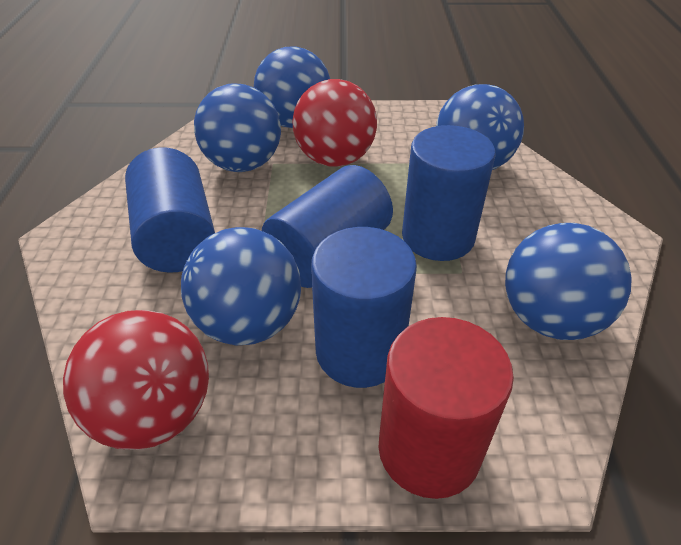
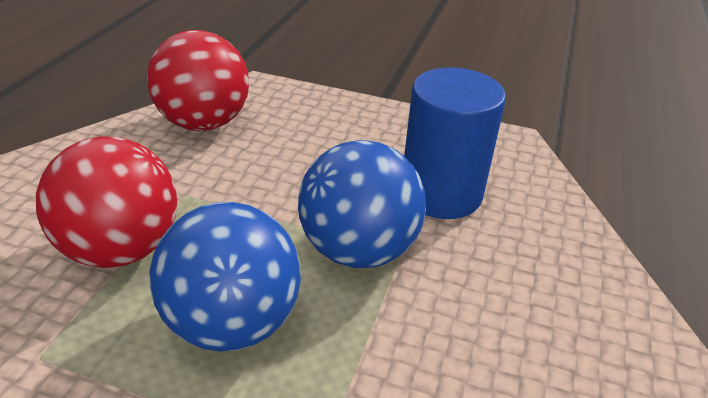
blue ball: [181,227,301,345] [194,84,281,172] [254,46,330,128] [436,84,524,170] [505,223,632,340] = 5 -> [150,202,301,352] [298,140,426,268] = 2
blue cylinder: [125,147,215,273] [262,165,393,288] [311,227,417,388] [402,125,496,261] = 4 -> [404,68,506,219] = 1
red cylinder: [378,317,514,499] = 1 -> none = 0

